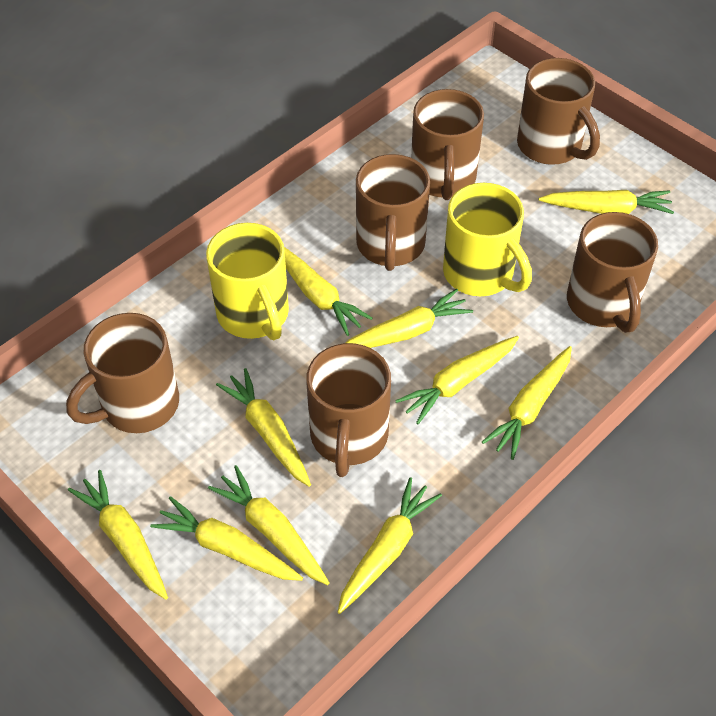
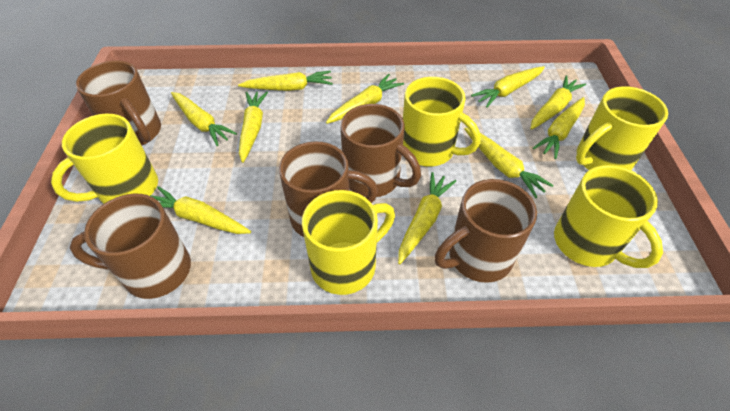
brown mug: [66,313,179,433] [306,343,391,477] [356,154,430,271] [411,89,484,200] [517,58,600,165] [567,212,658,333] = 6 -> [69,194,191,299] [76,60,161,145] [279,141,378,237] [340,104,421,197] [435,179,537,283] = 5
yellow mug: [206,223,289,340] [443,183,532,296] = 2 -> [51,114,158,204] [302,190,395,295] [403,77,481,167] [554,165,663,268] [576,86,668,170] = 5

